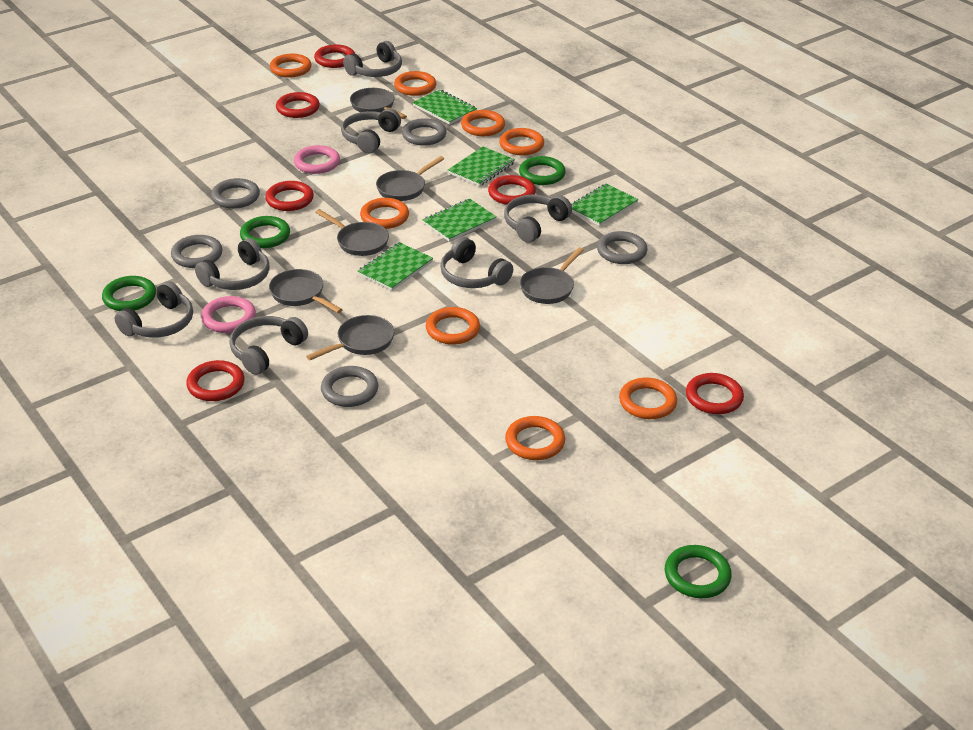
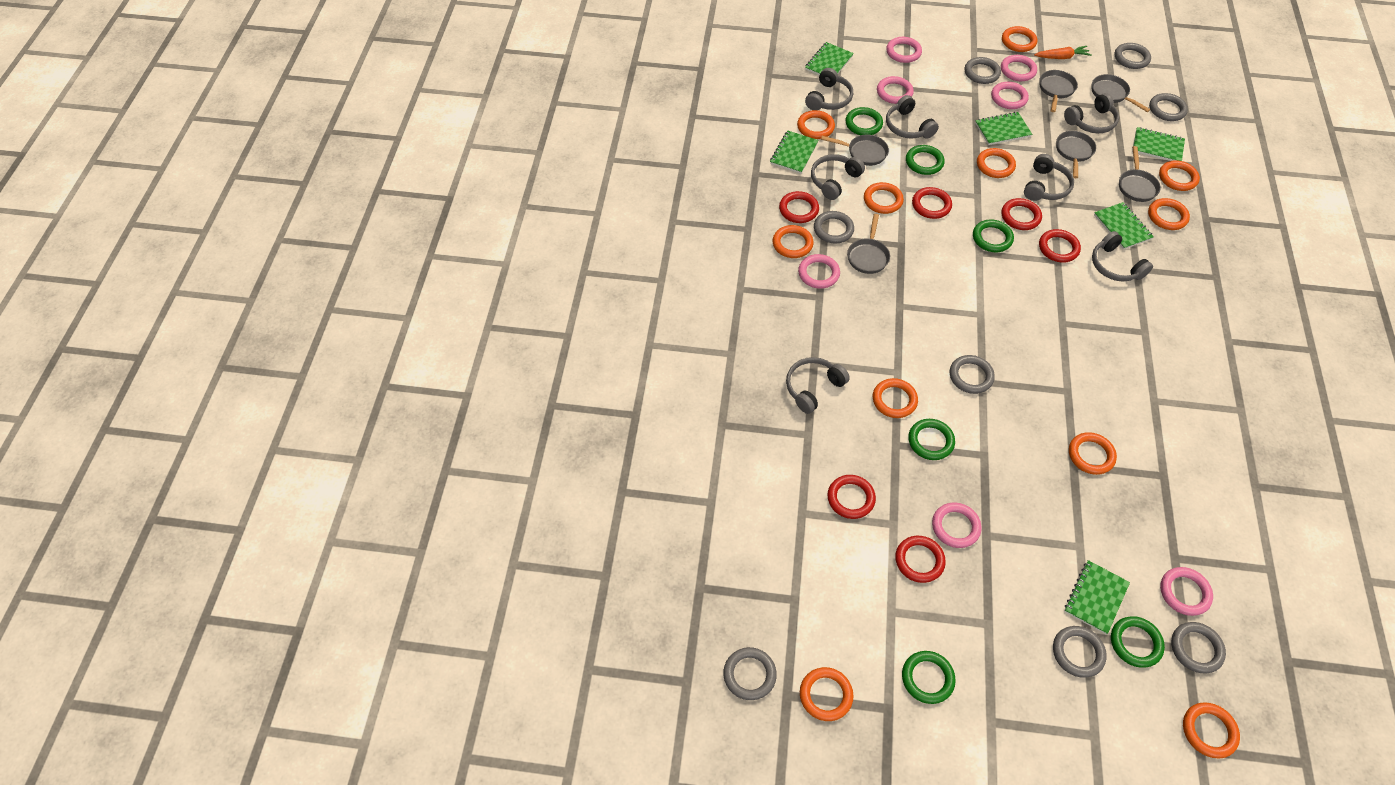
green notebook: [358,242,433,291] [412,90,477,125] [422,199,497,242] [448,147,515,187] [571,183,638,226] = 5 -> [770,131,819,174] [805,42,854,76] [975,112,1032,145] [1064,560,1130,634] [1094,202,1154,249] [1132,127,1185,161] = 6
green ring: [102,276,156,311] [240,216,290,248] [519,156,566,185] [665,545,732,598] = 4 -> [845,107,883,135] [902,651,956,704] [906,145,945,175] [908,419,955,460] [973,220,1014,252] [1111,616,1165,668] = 6
grey ring: [171,235,223,268] [211,178,260,209] [321,366,379,407] [402,118,447,146] [597,231,648,264] = 5 -> [723,647,777,700] [814,211,854,244] [950,355,995,394] [965,57,1001,84] [1053,626,1107,678] [1114,43,1151,69] [1149,93,1188,121] [1171,622,1226,673] = 8
orange carrot: none = 0 -> [1034,46,1091,59] = 1
orange ring: [270,54,311,78] [360,198,409,229] [394,71,437,96] [426,307,480,345] [461,110,505,136] [499,128,544,155] [505,416,565,460] [619,378,677,419] = 8 -> [773,225,814,258] [797,110,835,139] [800,667,854,721] [864,182,904,214] [873,378,918,418] [977,148,1016,178] [1002,26,1037,52] [1069,432,1117,475] [1148,198,1190,230] [1159,160,1200,191] [1183,703,1240,759] = 11
pink ring: [201,296,256,333] [294,145,340,174] = 2 -> [798,254,840,289] [877,76,914,104] [886,37,922,63] [932,503,982,548] [991,82,1029,109] [1001,55,1037,81] [1160,567,1213,616] = 7

